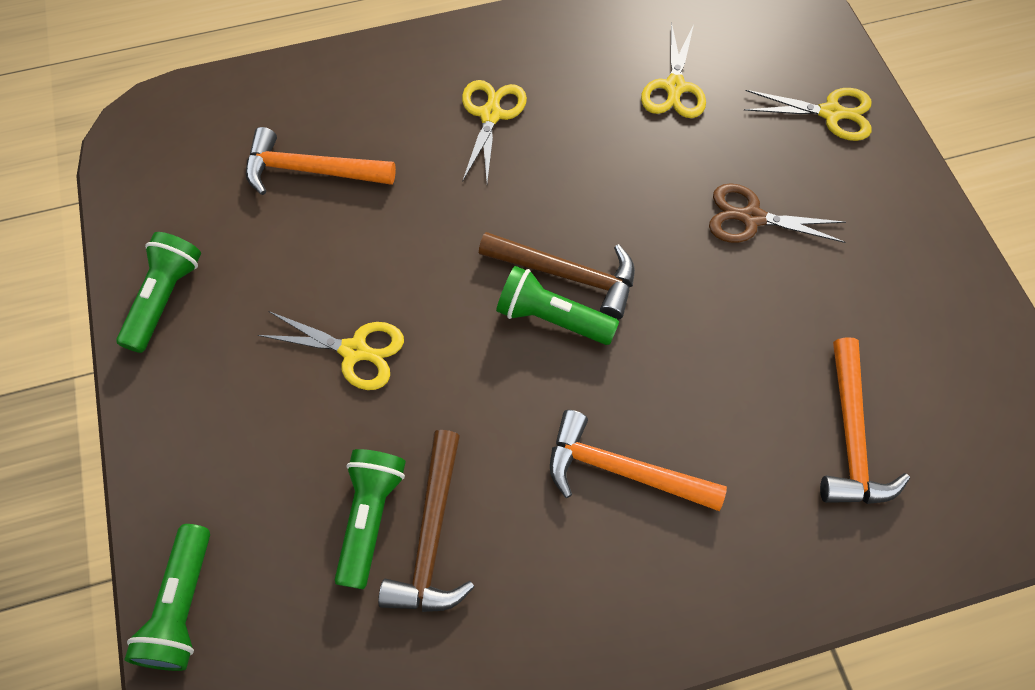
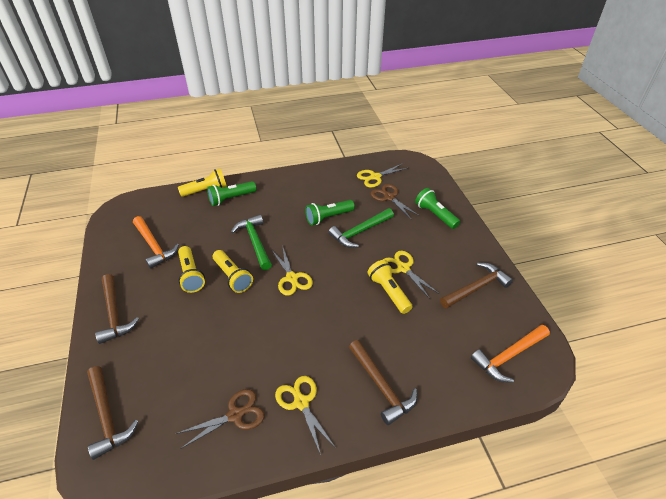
brown hammer: [378,430,474,612] [479,232,635,320] = 2 -> [87,366,139,460] [95,274,139,344] [349,340,418,425] [440,263,513,309] = 4
brown scissors: [709,183,846,243] = 1 -> [176,389,264,449] [371,184,420,220] = 2
green flashlight: [116,232,201,353] [124,524,210,671] [335,449,406,589] [496,266,619,345] = 4 -> [207,181,256,206] [305,200,355,225] [415,188,460,229] = 3
green hammer: none = 0 -> [231,215,272,270] [328,208,394,248] = 2
orange hammer: [246,127,396,195] [550,410,727,511] [820,337,910,504] = 3 -> [133,216,179,269] [471,325,550,383] = 2
yellow flashlight: none = 0 -> [178,169,227,197] [178,246,205,293] [213,250,253,293] [368,260,413,314] = 4

